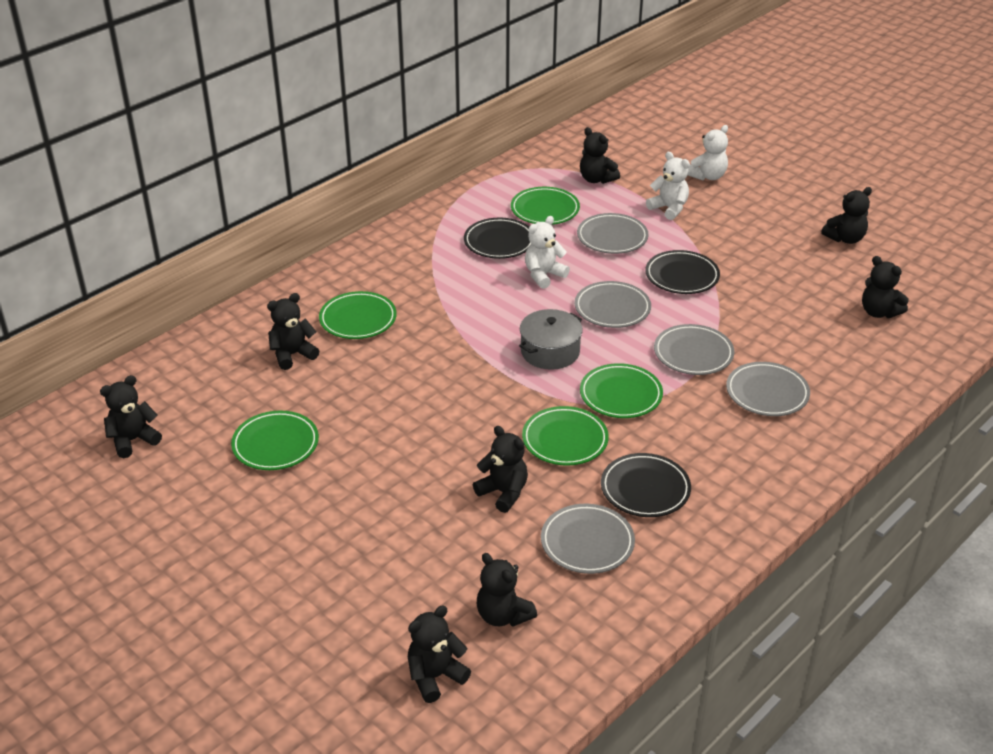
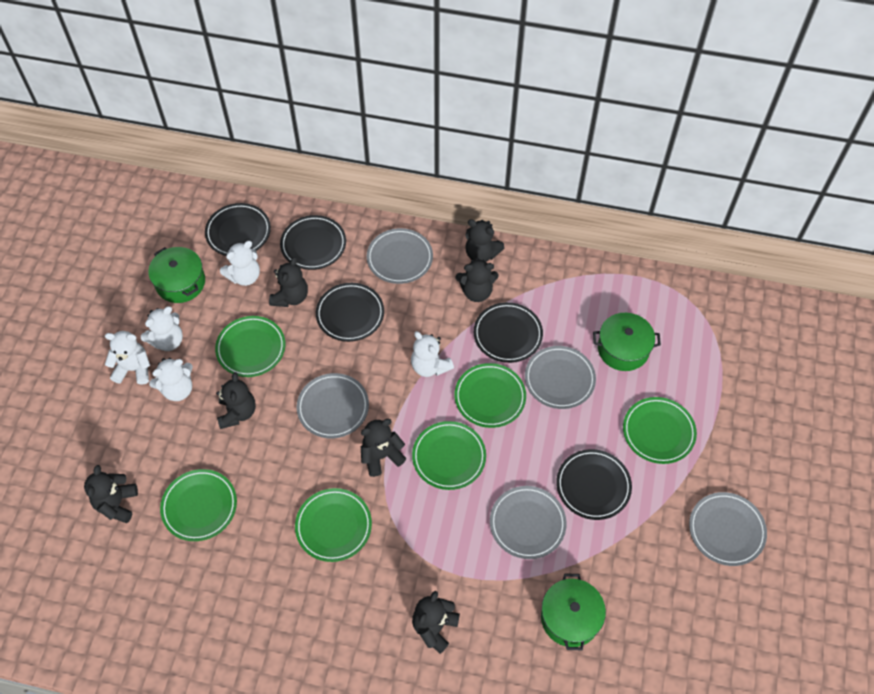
black plate: [464,218,531,259] [601,453,691,517] [645,250,720,294] = 3 -> [205,203,271,256] [280,215,346,270] [316,283,384,342] [474,302,543,363] [556,449,632,520] = 5
black teddy bear: [100,375,162,458] [267,293,319,370] [408,606,471,703] [473,426,528,513] [477,553,537,627] [580,127,620,184] [821,187,872,244] [862,256,909,318] = 8 -> [84,465,138,523] [216,372,256,429] [269,257,308,307] [361,419,406,477] [412,591,460,654] [456,258,498,302] [465,219,504,262] = 7
green plate: [231,411,319,470] [319,291,397,339] [511,187,580,225] [522,406,609,466] [580,363,663,418] = 5 -> [160,469,237,541] [215,316,285,377] [295,488,372,562] [412,421,486,490] [455,363,526,428] [623,397,697,464] = 6
green pot: none = 0 -> [148,247,205,303] [541,573,606,650] [593,313,661,371] = 3
grey pot: [519,309,583,370] = 1 -> none = 0
white teddy bear: [525,216,570,289] [646,152,690,220] [688,125,728,180] = 3 -> [105,331,150,385] [141,306,183,351] [149,358,193,401] [220,241,260,286] [411,331,454,377] = 5

